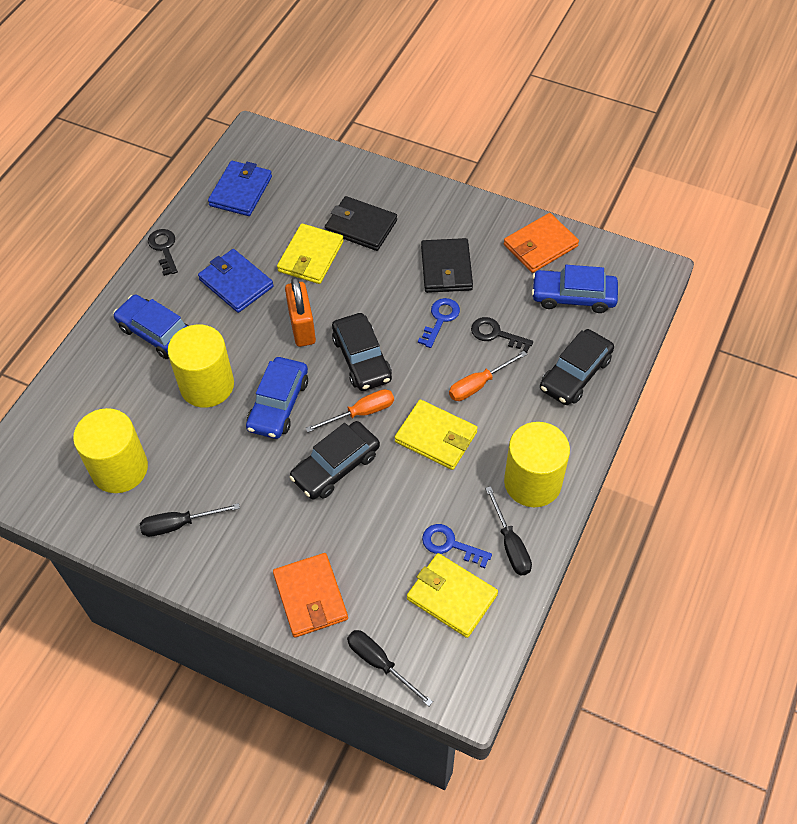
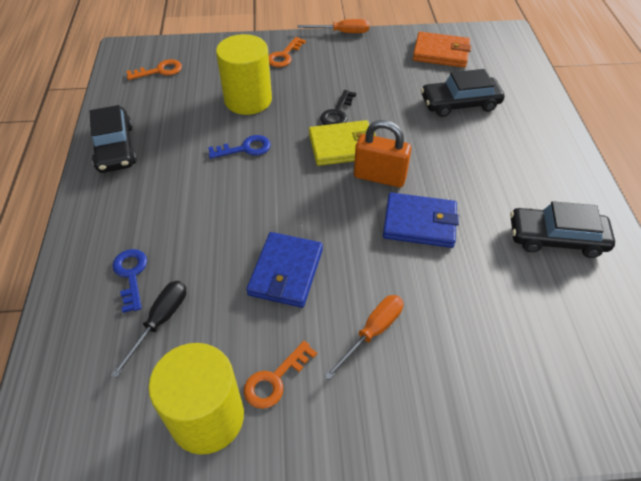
black key: [148,229,178,276] [471,317,533,353] = 2 -> [320,90,356,125] = 1
black screwdriver: [140,503,240,537] [347,630,433,706] [485,486,532,576] = 3 -> [111,281,186,378] = 1
black wallet: [325,196,397,251] [421,238,473,293] = 2 -> none = 0
blue car: [113,294,189,359] [246,357,308,439] [532,265,618,313] = 3 -> none = 0
orange key: none = 0 -> [126,59,182,80] [244,341,317,409] [269,37,306,67] = 3
orange wallet: [273,553,348,637] [504,213,579,273] = 2 -> [413,32,471,68] = 1
yellow cylinder: [73,408,148,493] [167,325,234,408] [504,422,570,507] = 3 -> [148,343,244,454] [216,34,272,115] = 2
yellow wallet: [277,224,344,284] [395,400,478,470] [407,553,498,638] = 3 -> [309,120,376,166] = 1

